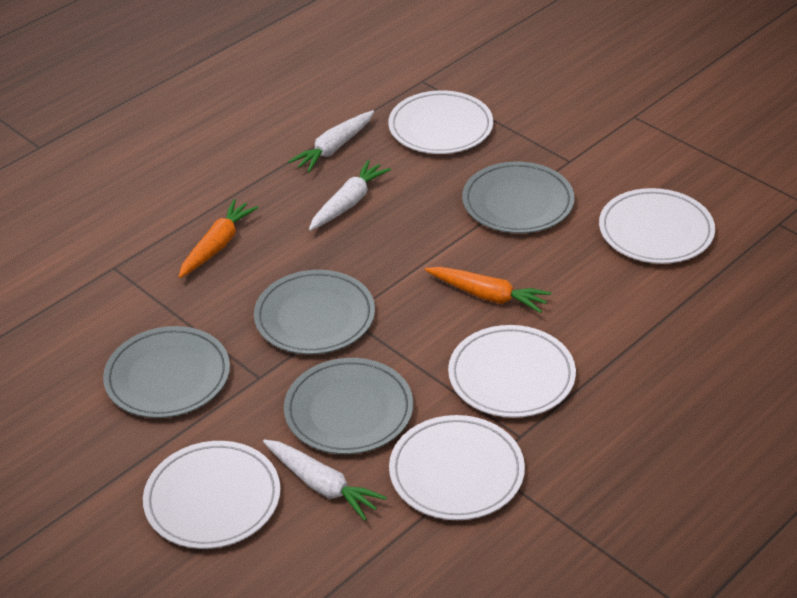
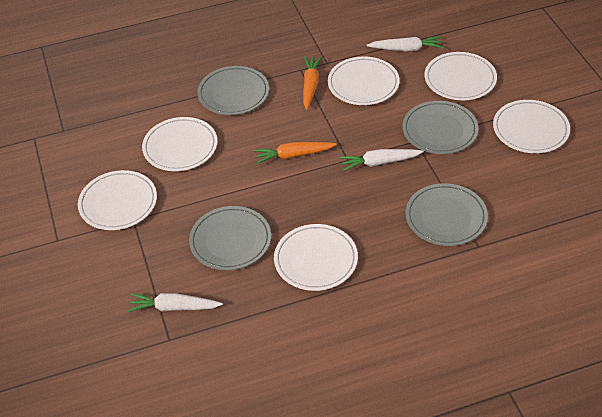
white plate: [143,441,281,549] [388,90,493,154] [389,415,525,520] [448,325,576,418] [599,188,715,264] = 5 -> [78,170,157,230] [142,117,217,171] [274,224,358,291] [328,56,399,105] [425,52,497,100] [493,100,570,153] = 6

